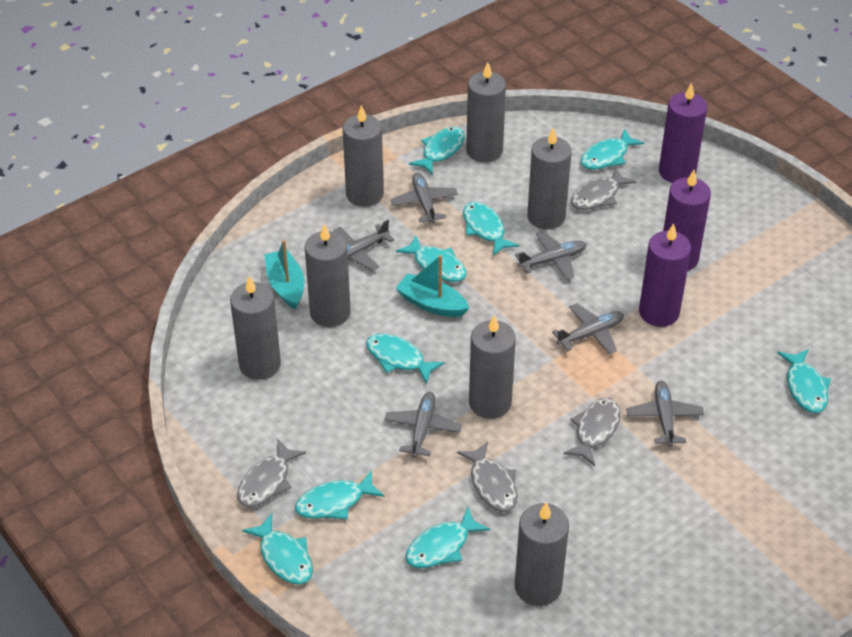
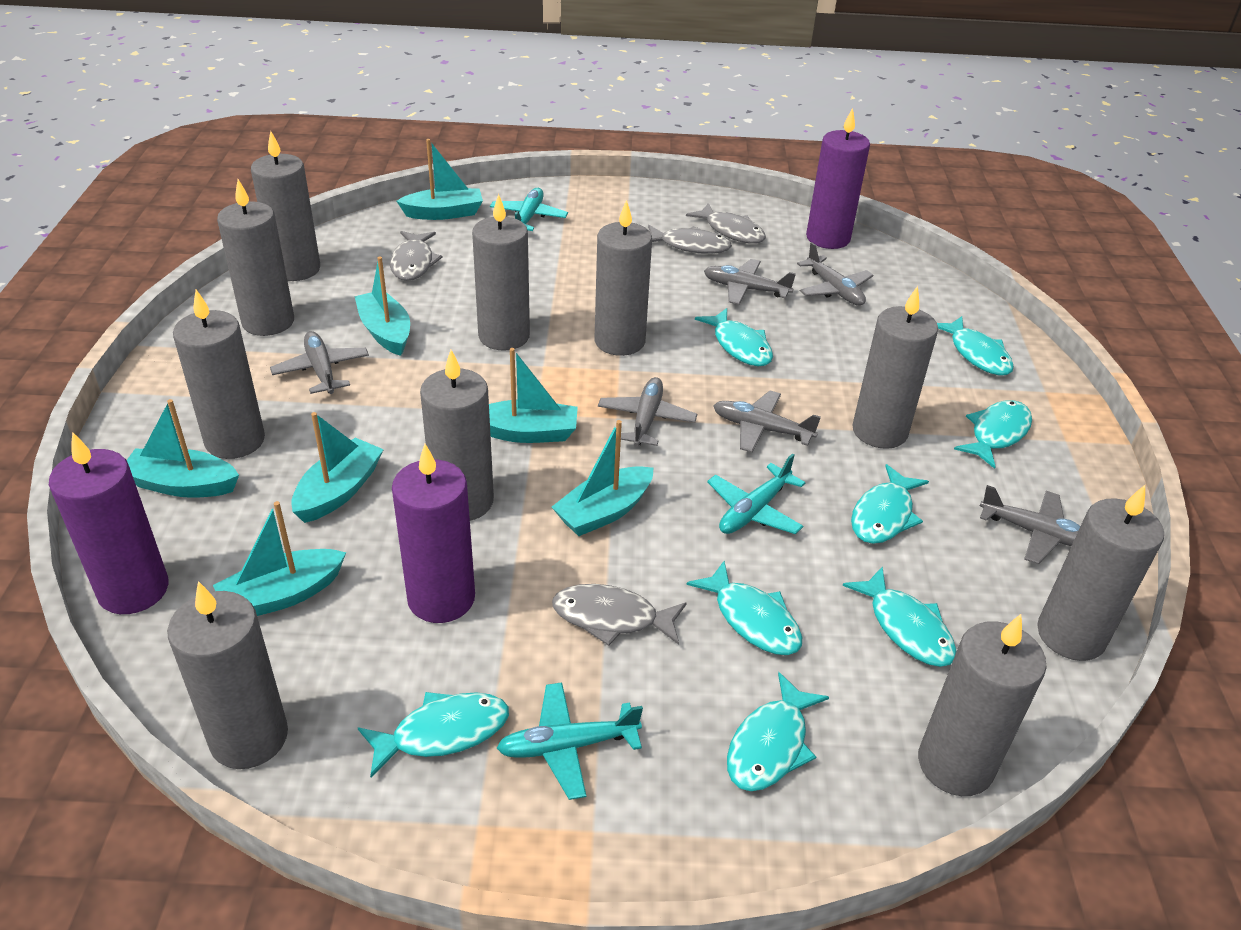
grey candle: [230,276,281,380] [305,224,351,327] [343,105,384,207] [466,62,506,162] [469,315,516,419] [515,502,569,606] [527,127,572,230] = 7 -> [167,581,288,769] [173,290,265,459] [217,179,294,336] [251,131,320,281] [420,350,494,521] [472,194,530,350] [594,200,652,356] [852,286,938,449] [918,614,1047,796] [1037,485,1164,661] = 10
turquoise boat: [264,240,304,310] [396,255,469,317] = 2 -> [127,399,239,498] [213,501,346,616] [291,412,384,523] [354,256,410,356] [396,139,483,220] [489,348,578,443] [552,420,653,536] = 7
turquoise fish: [242,513,313,584] [295,470,385,519] [366,334,445,384] [396,236,467,282] [406,507,490,568] [409,127,465,175] [463,202,519,256] [581,129,644,170] [777,349,831,413] = 9 -> [358,692,509,777] [687,561,802,655] [695,308,773,367] [727,672,829,791] [843,566,957,667] [851,464,929,544] [937,316,1014,376] [954,400,1032,469] = 8
turquoise plane: none = 0 -> [490,188,568,231] [497,682,643,800] [707,453,806,534] = 3

